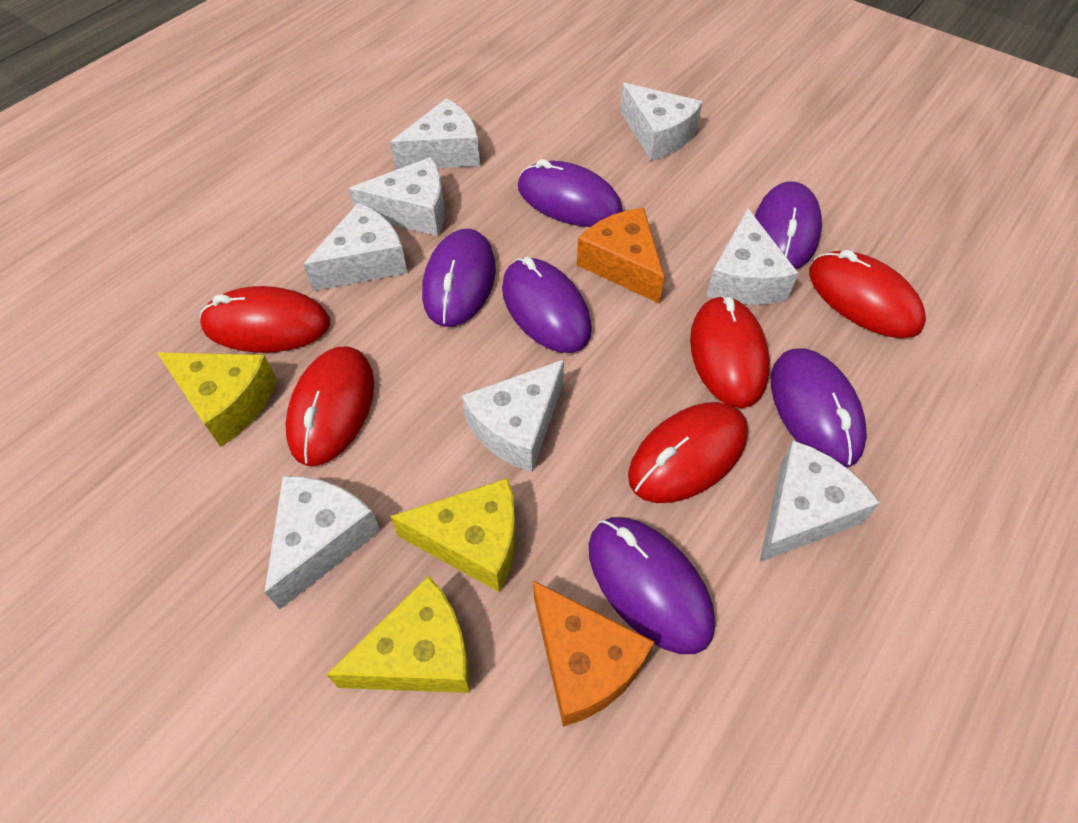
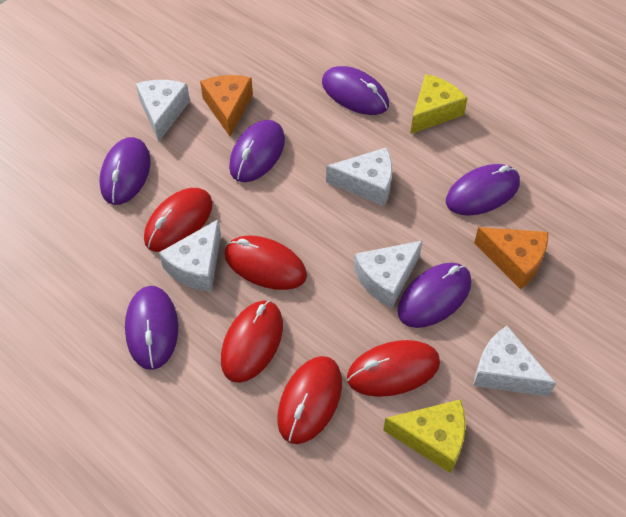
white cheese: [264,476,381,609] [303,203,408,291] [349,157,445,236] [390,98,480,170] [461,360,564,472] [620,83,703,161] [706,209,798,305] [760,440,880,562] = 8 -> [136,80,190,142] [159,219,221,292] [326,147,392,206] [354,240,423,308] [473,326,556,396] = 5
yellow cheese: [158,353,277,447] [326,576,470,693] [390,478,516,592] = 3 -> [383,399,466,473] [410,74,468,134] = 2

